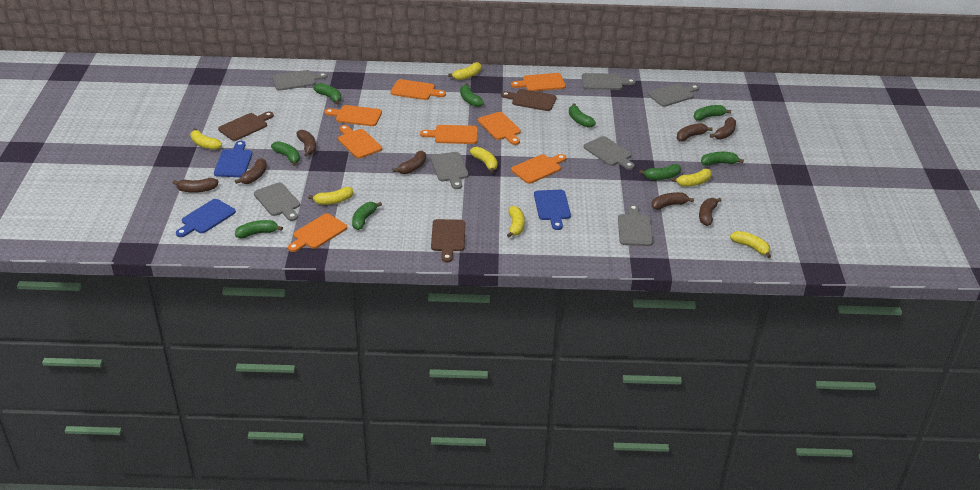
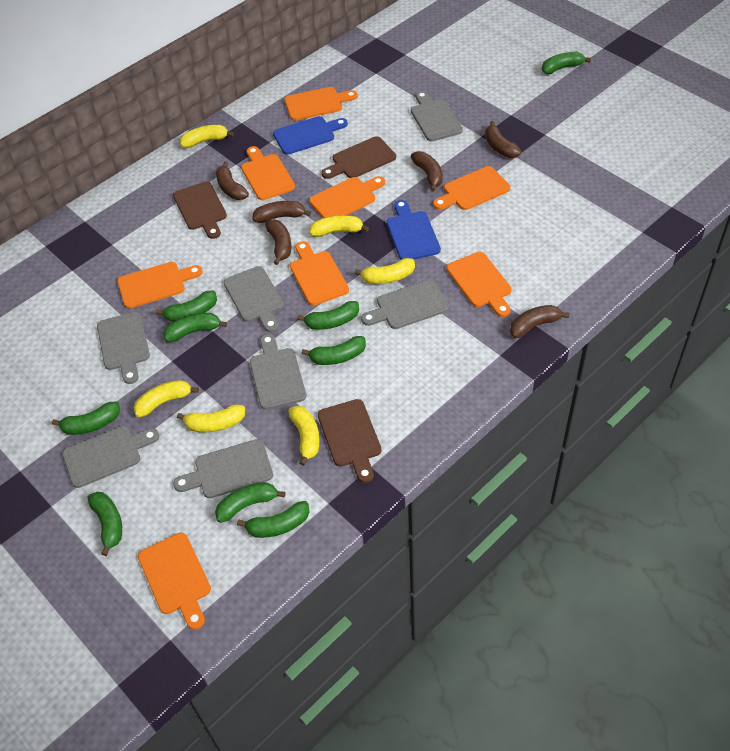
blue cutting board: [176,199,236,237] [214,141,252,177] [534,189,571,230] = 3 -> [273,116,348,155] [387,200,441,260] = 2
brown banana: [173,178,219,193] [235,158,267,184] [296,130,316,157] [393,151,426,174] [651,192,694,210] [677,123,713,142] [699,198,722,226] [710,117,736,140] = 8 -> [216,162,249,200] [252,201,311,223] [265,219,291,265] [411,151,443,191] [485,121,521,158] [510,305,570,338] = 6
yellow banana: [190,128,222,150] [308,187,353,205] [448,62,481,80] [470,147,498,173] [507,206,525,237] [672,169,712,187] [730,231,771,258] = 7 -> [134,380,199,417] [177,405,245,432] [180,125,234,148] [288,406,320,466] [309,215,369,237] [354,258,415,284] = 6

